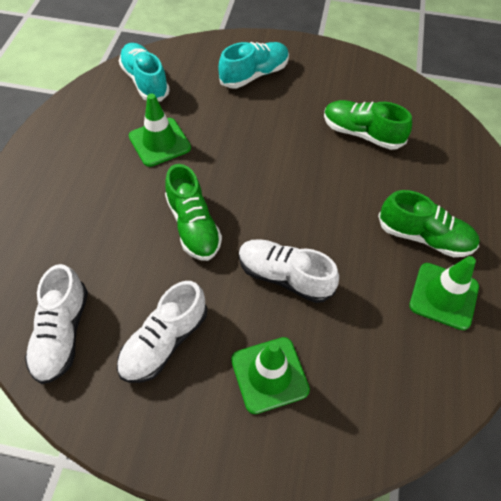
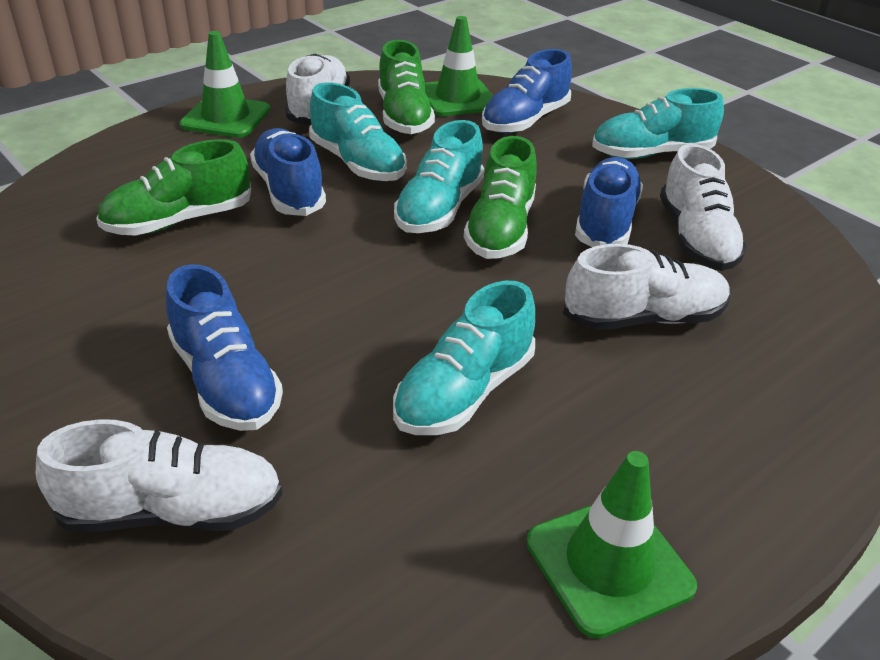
blue shoe: none = 0 -> [166,264,283,431] [250,128,326,216] [482,49,572,133] [575,157,643,247] = 4
turquoise shoe: [119,43,170,101] [218,42,289,88] = 2 -> [309,82,407,181] [393,281,535,435] [394,120,485,233] [592,88,724,159] = 4
white shoe: [25,264,88,384] [117,281,207,383] [239,239,339,303] = 3 -> [36,419,282,532] [285,54,350,125] [563,244,730,330] [660,144,747,271] = 4

